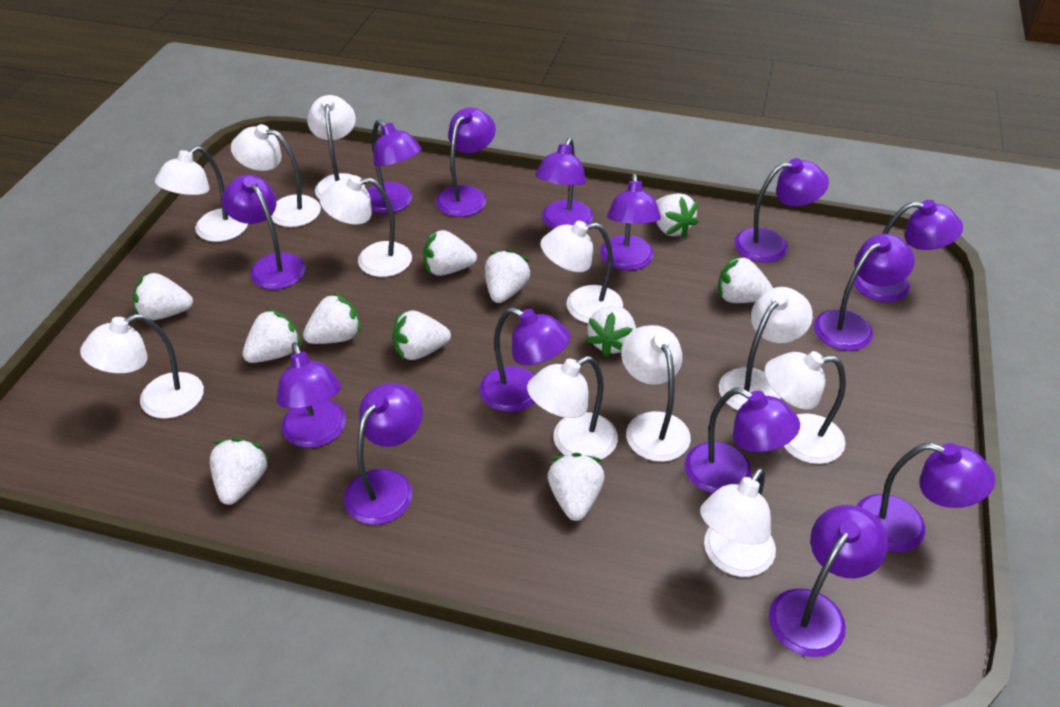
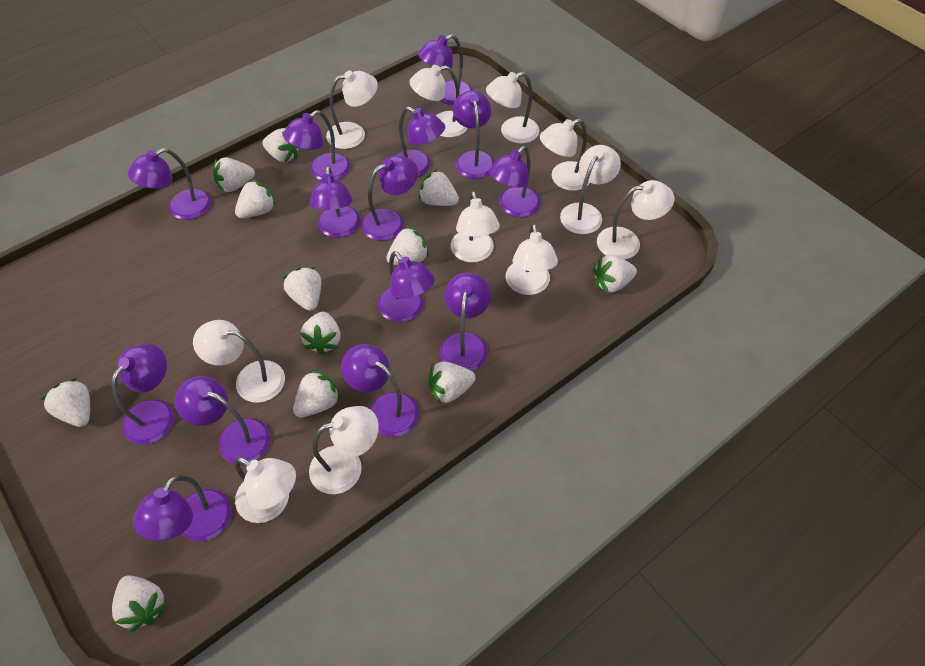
white strawberry: [133,272,193,320] [210,438,269,505] [242,308,302,363] [303,292,361,344] [393,310,451,360] [423,230,477,276] [485,249,531,303] [548,453,604,521] [586,306,636,357] [656,193,699,238] [718,255,773,303] = 11 -> [41,378,90,427] [112,575,168,633] [213,157,255,192] [235,179,276,218] [262,128,298,162] [283,267,321,311] [293,370,341,417] [300,312,341,355] [386,226,429,265] [418,169,459,206] [428,361,475,404] [593,255,637,293] = 12

